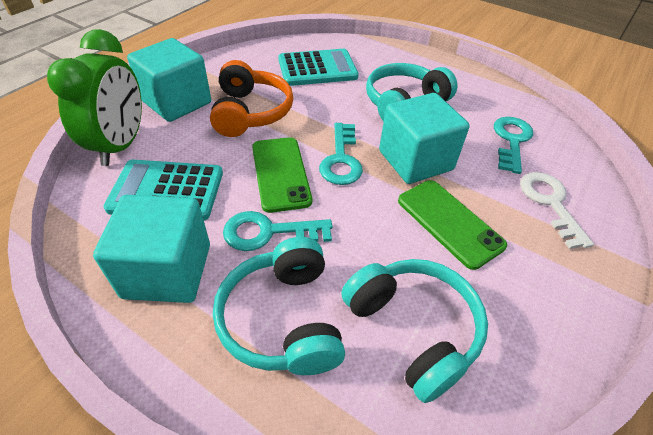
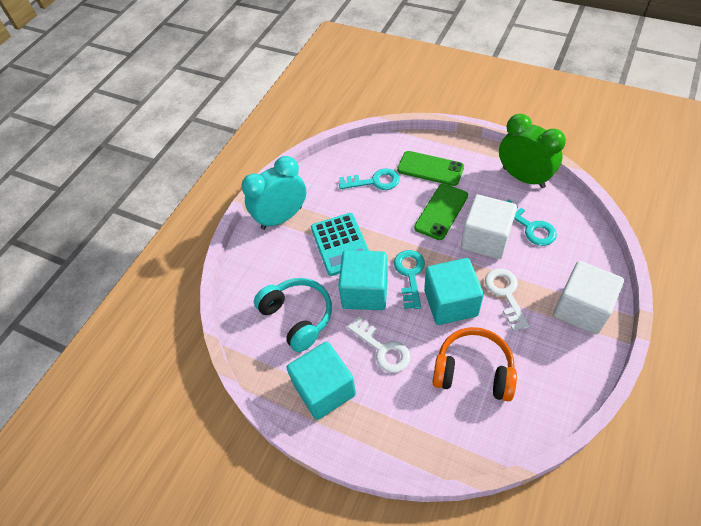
turquoise calculator: [103,160,223,221] [278,49,359,86] = 2 -> [311,213,369,276] = 1
turquoise clock: none = 0 -> [242,156,306,230] = 1
turquoise headphones: [213,237,345,375] [341,259,488,403] [366,63,458,121] = 3 -> [254,278,332,352] = 1
white cube: none = 0 -> [461,195,517,259] [553,261,624,334] = 2
white key: [520,172,594,249] = 1 -> [347,316,410,373] [485,268,530,331] = 2

